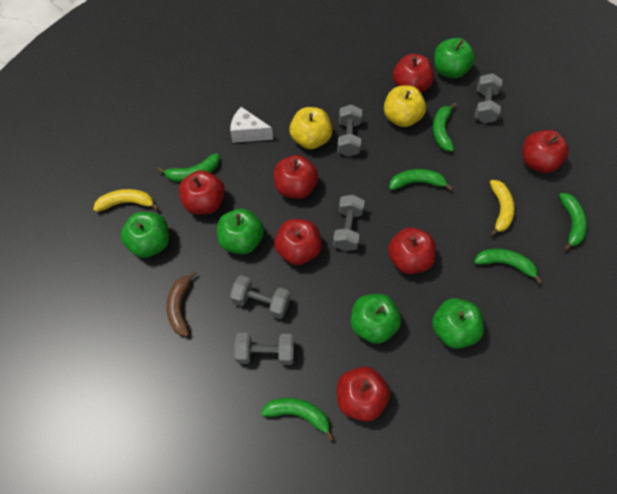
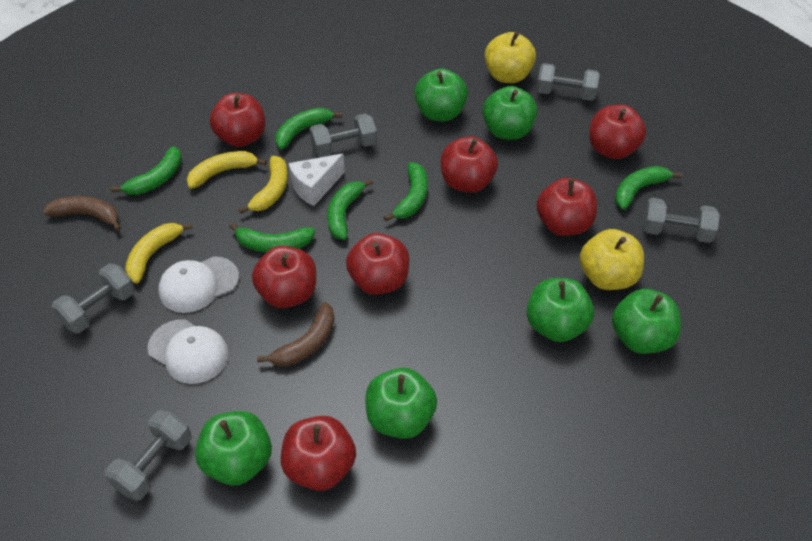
brown banana: [166,270,197,337] = 1 -> [43,196,121,231] [257,302,335,366] = 2
green apple: [121,212,169,258] [217,209,264,254] [351,294,401,344] [432,298,484,349] [434,38,475,78] = 5 -> [195,411,272,485] [365,368,437,439] [414,68,468,121] [482,86,537,140] [527,278,594,342] [612,289,681,354] = 6
white cap: none = 0 -> [147,319,229,384] [158,256,239,313] = 2
yellow banana: [93,189,159,212] [490,180,515,236] = 2 -> [125,223,193,284] [187,151,267,189] [238,156,288,214] = 3

